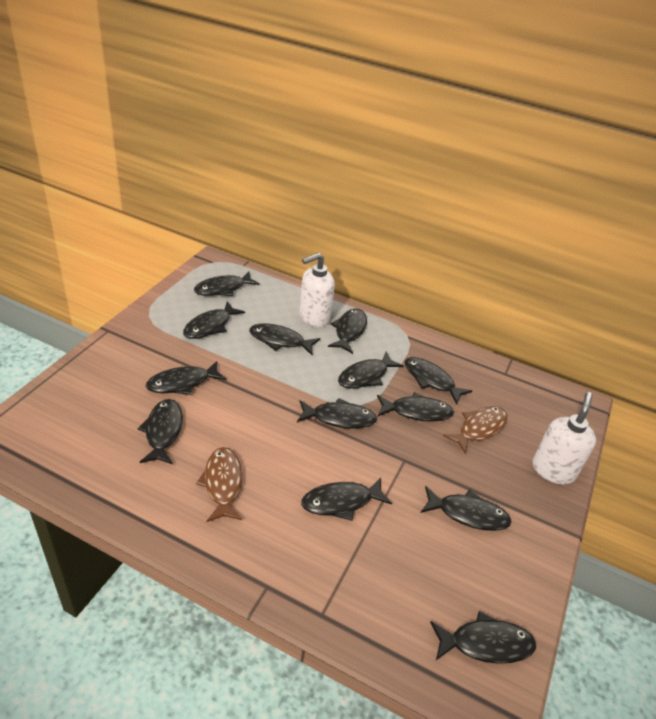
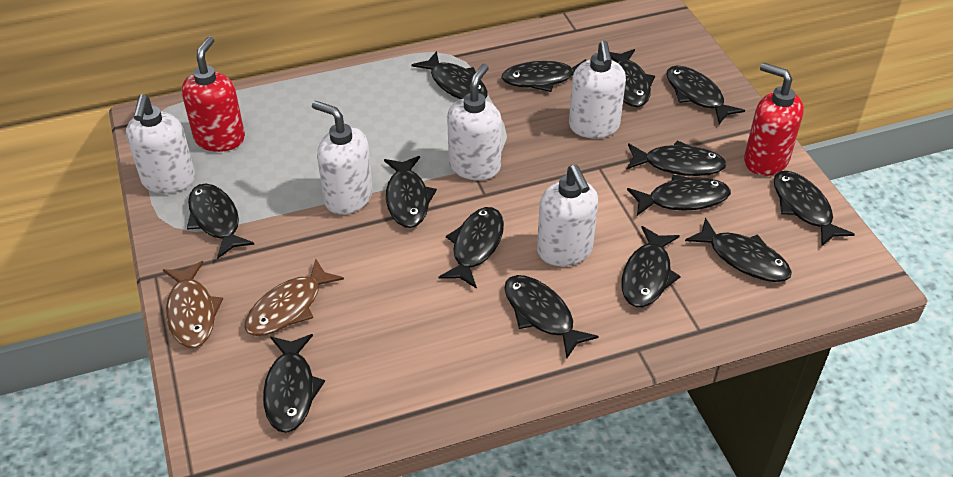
black fish: [137,399,183,464] [146,361,226,395] [183,301,245,339] [194,272,259,296] [249,323,320,355] [297,398,377,429] [301,478,392,521] [328,308,367,354] [338,352,404,389] [377,392,454,422] [405,357,472,404] [421,486,512,531] [430,611,536,664] = 13 -> [187,184,255,259] [263,334,325,433] [384,156,437,228] [412,51,488,99] [439,207,504,289] [501,59,586,92] [504,275,599,358] [610,49,655,107] [622,226,681,307] [626,140,727,176] [627,175,731,216] [666,65,745,124] [685,218,792,282] [774,171,855,247] = 14
red soap dispenser: none = 0 -> [182,36,245,152] [744,63,804,176] = 2
white soap dispenser: [299,253,335,327] [533,392,596,484] = 2 -> [126,94,195,194] [312,101,373,215] [447,64,502,180] [537,165,598,266] [569,41,626,138] = 5

